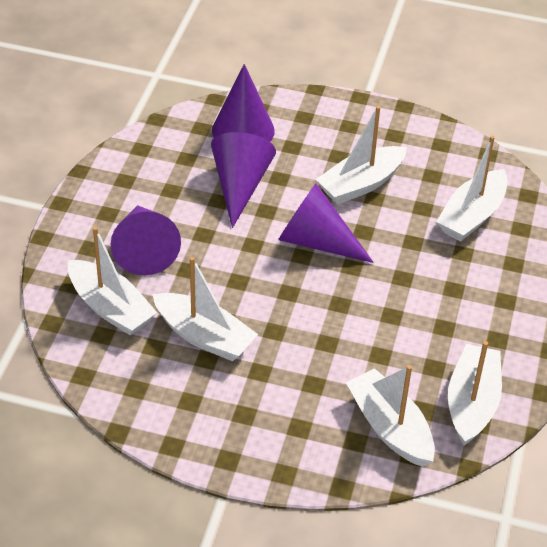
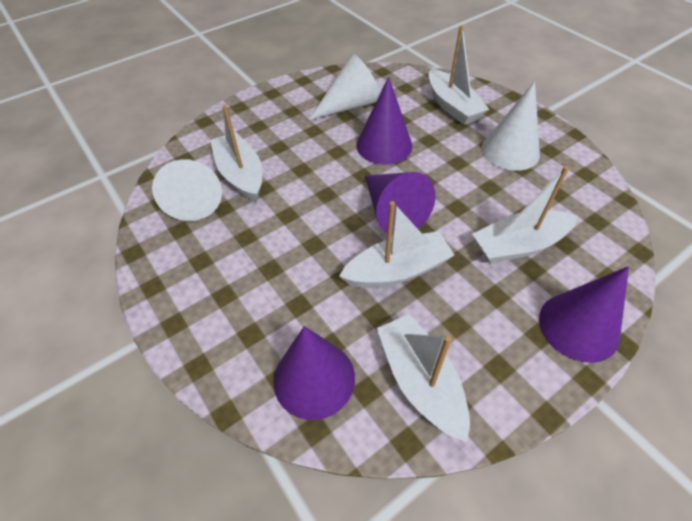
white boat: [68,227,157,336] [153,257,258,361] [316,106,407,204] [346,365,435,467] [436,136,508,241] [448,341,502,446] = 6 -> [210,105,262,202] [339,201,454,288] [377,314,470,442] [429,25,489,125] [472,166,578,263] = 5
white cone: none = 0 -> [152,159,222,221] [309,54,381,120] [482,81,540,171] = 3

